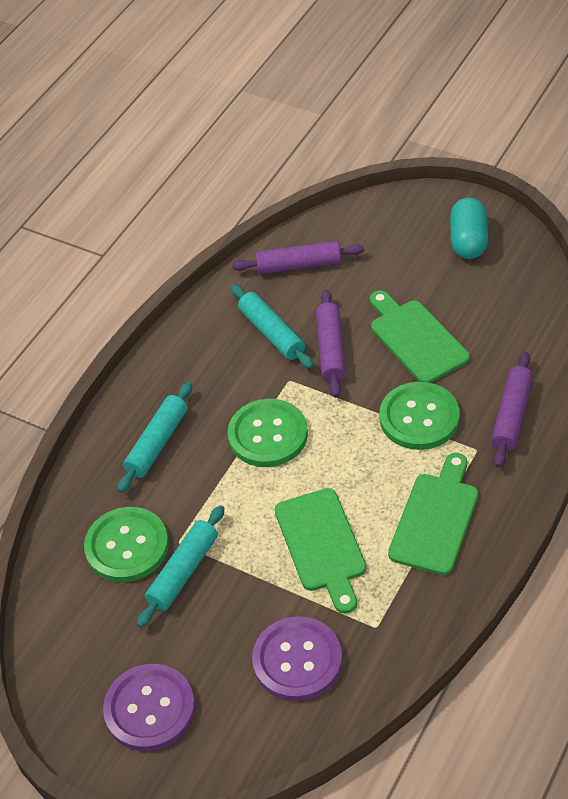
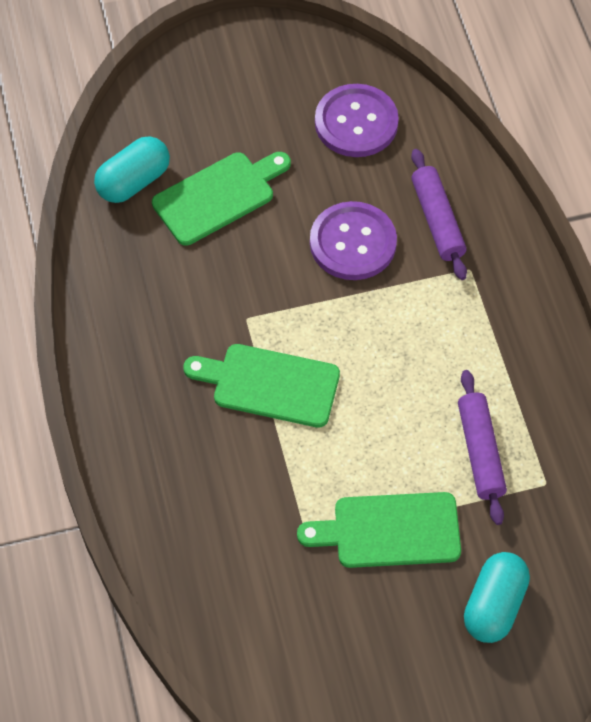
green button: [84,507,169,582] [228,399,308,467] [379,382,460,450] = 3 -> none = 0
purple rolling pin: [232,241,364,274] [316,290,346,398] [491,352,533,468] = 3 -> [411,149,467,280] [458,370,507,525] = 2
turquoise capsule: [450,197,488,259] = 1 -> [94,137,170,203] [464,552,530,643] = 2
turquoise rolling pin: [117,382,192,493] [137,505,224,628] [231,285,313,369] = 3 -> none = 0

